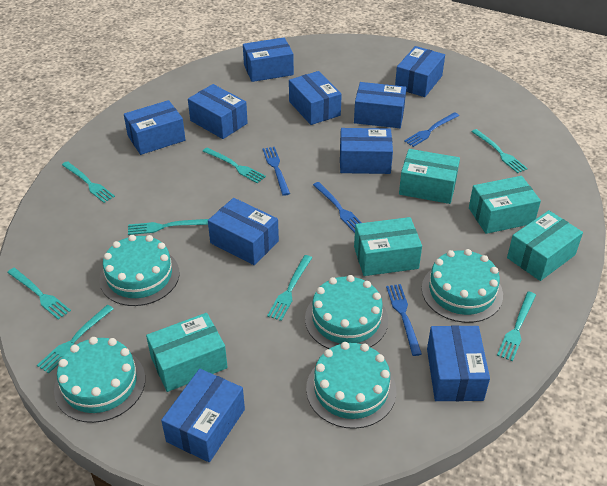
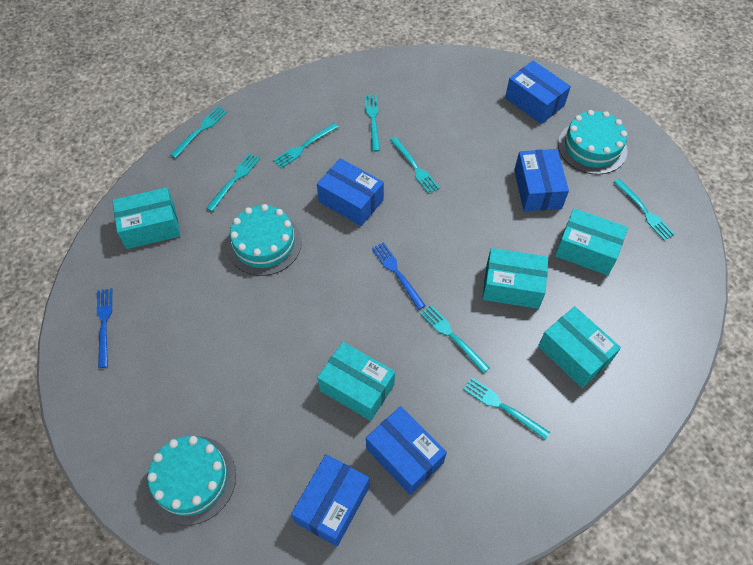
blue box: [124,100,185,155] [161,369,245,462] [188,84,248,139] [208,198,279,265] [243,37,294,82] [289,71,342,125] [340,128,393,174] [354,82,406,128] [395,46,445,97] [427,325,490,401] = 10 -> [291,454,369,546] [317,158,384,226] [366,406,447,495] [505,61,571,124] [514,149,569,212] = 5
blue fork: [262,147,290,196] [313,182,362,233] [386,284,422,356] [404,112,459,147] = 4 -> [97,288,112,368] [372,242,426,310] = 2
turquoise cake: [54,337,145,423] [99,235,180,306] [305,275,388,349] [306,342,396,429] [422,249,503,323] = 5 -> [146,436,236,526] [227,204,302,276] [558,110,628,175] = 3

